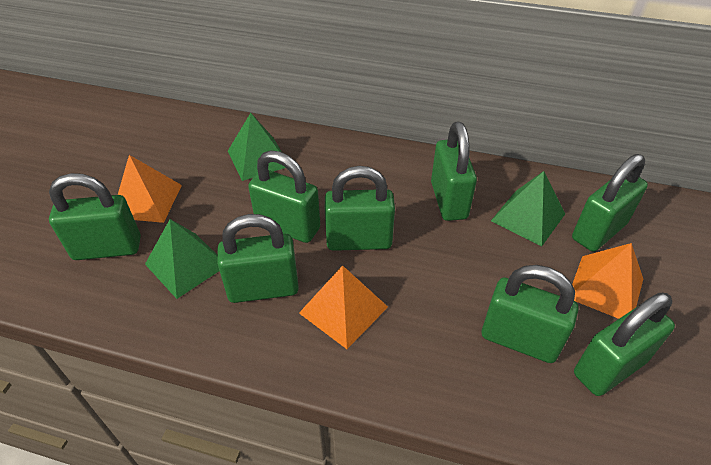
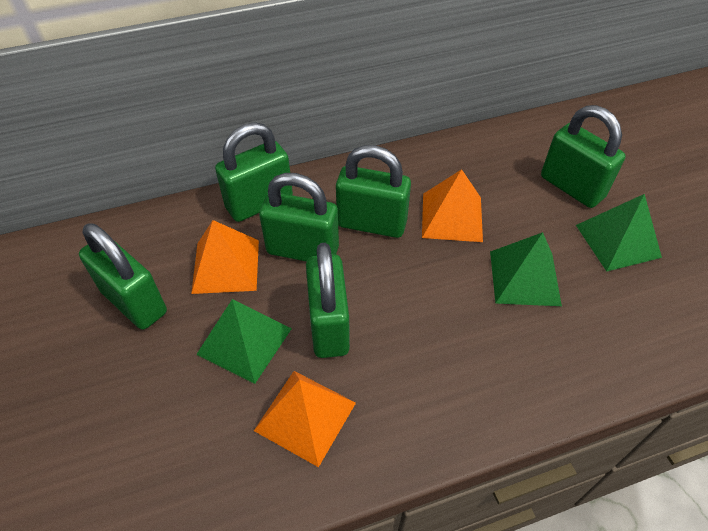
green padlock: [49,173,141,260] [217,214,299,303] [248,151,320,243] [325,166,395,251] [431,122,477,221] [482,265,578,363] [572,154,648,252] [574,293,675,396] = 8 -> [79,223,167,330] [215,122,293,222] [259,173,339,262] [306,243,350,358] [336,145,411,238] [541,105,626,208] = 6

